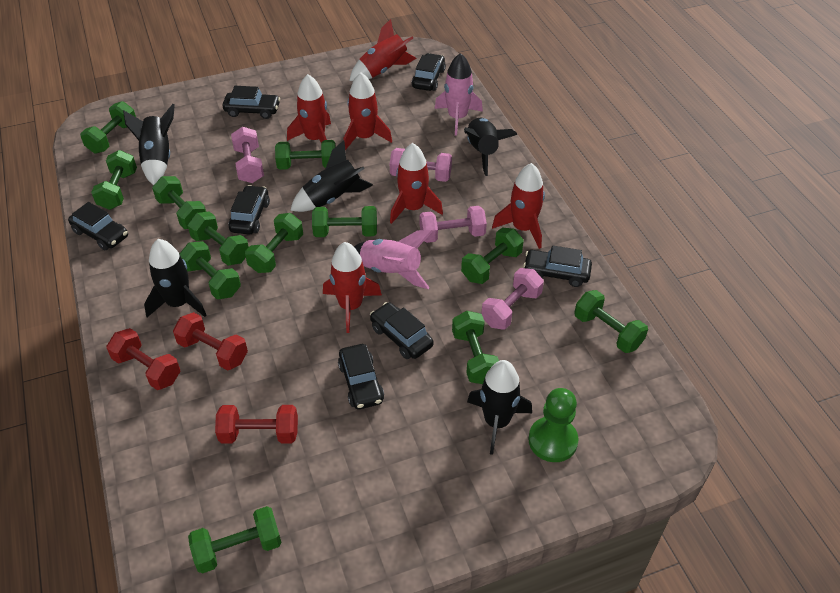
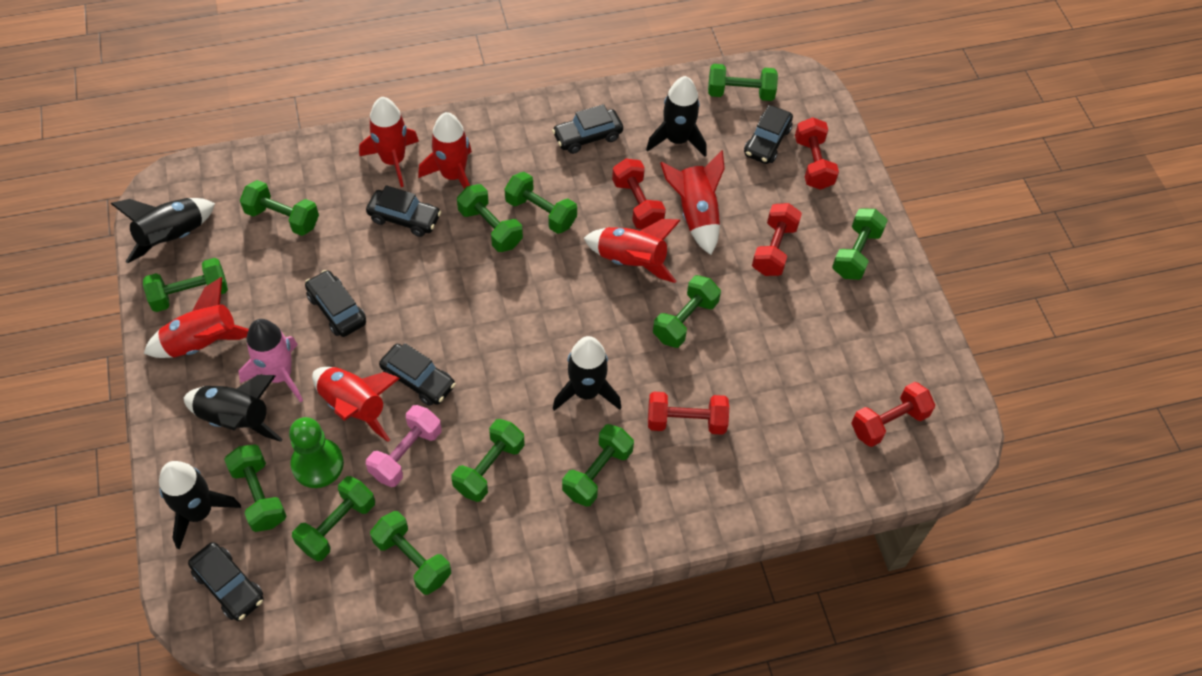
black car: [68,202,128,250] [223,86,280,119] [228,185,270,235] [338,344,384,409] [370,302,434,359] [412,53,446,91] [523,245,592,287] = 7 -> [188,542,264,621] [305,270,366,337] [366,185,441,237] [379,343,456,406] [552,104,623,154] [744,105,793,164] = 6
pink dumbbell: [231,127,264,183] [390,148,452,182] [419,206,487,243] [481,268,544,330] = 4 -> [366,405,442,487] = 1
pink rocket: [354,230,433,289] [435,53,483,136] = 2 -> [239,319,303,403] = 1
red dumbbell: [106,328,180,390] [173,312,248,370] [215,405,298,443] = 3 -> [612,159,666,229] [648,391,729,435] [752,203,802,276] [795,117,839,190] [851,382,935,447] = 5

